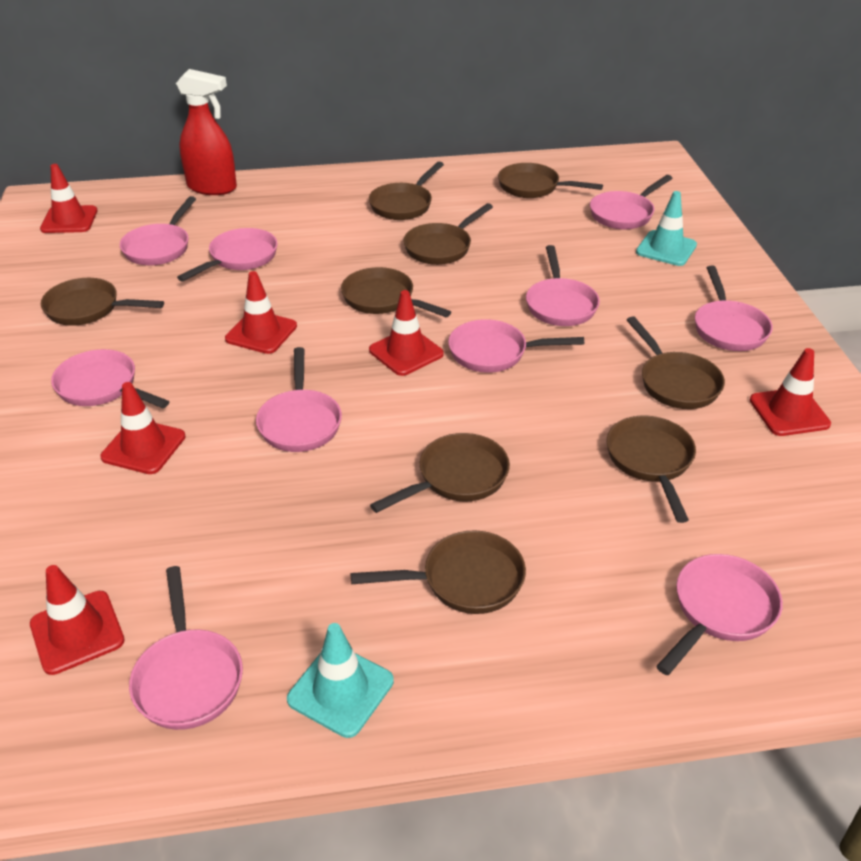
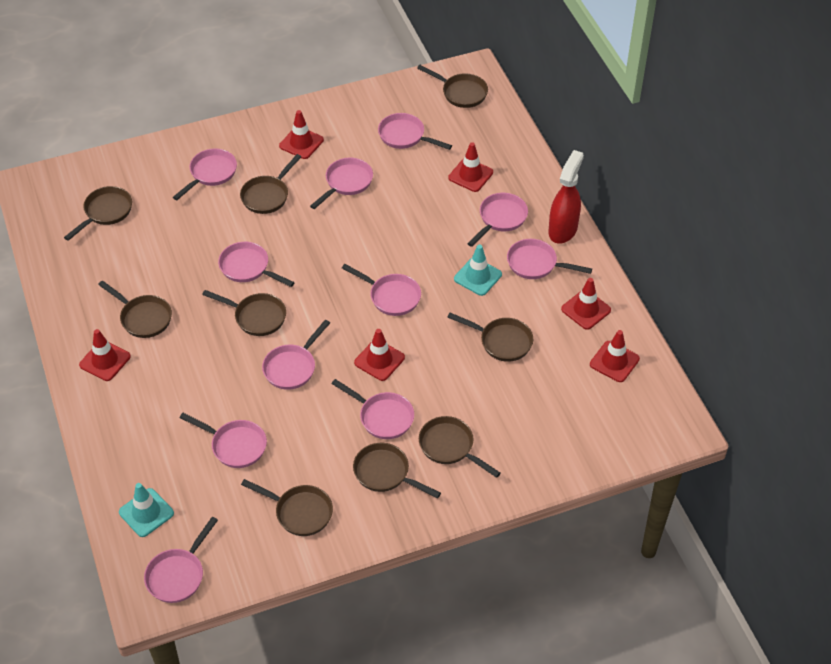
pink pan: [51,349,169,408] [120,196,196,265] [129,566,243,730] [177,228,277,281] [256,347,342,452] [448,319,584,373] [526,245,600,326] [590,175,672,229] [656,554,783,675] [695,266,773,351] = 10 -> [144,517,218,603] [173,149,237,200] [180,413,267,468] [218,242,295,287] [262,320,330,390] [310,158,373,209] [332,379,414,439] [342,264,421,316] [378,113,452,150] [467,193,528,247] [507,239,592,279] = 11

